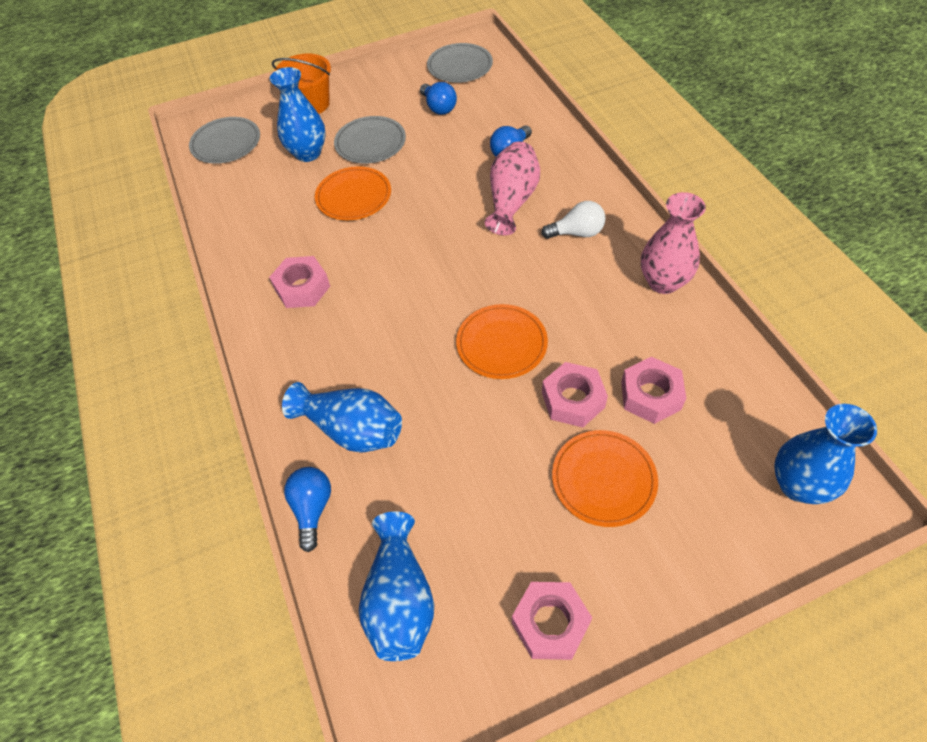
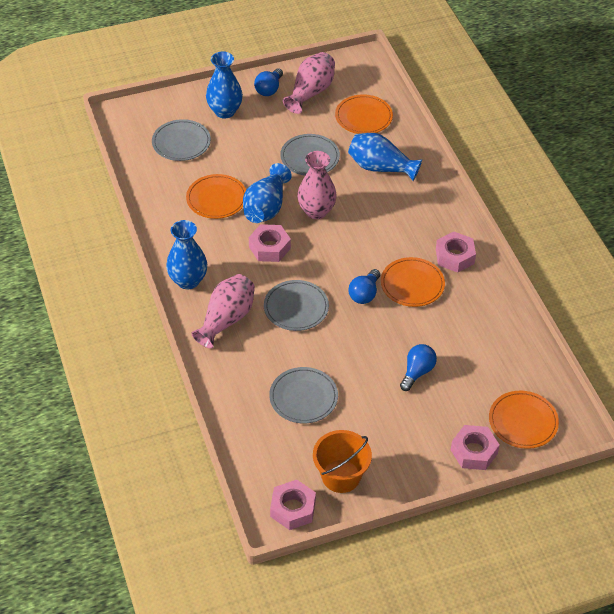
grey plate: [189,117,260,164] [334,116,406,164] [427,43,493,83] = 3 -> [152,119,211,161] [264,280,329,331] [269,367,338,423] [280,134,340,176] = 4
orange plate: [315,166,391,220] [456,304,548,379] [552,430,658,527] = 3 -> [186,174,246,219] [335,95,393,134] [381,257,445,307] [489,391,559,449] = 4
pink vase: [485,141,540,235] [641,192,706,294] = 2 -> [191,274,255,349] [283,52,335,114] [297,151,337,219] = 3
white light bulb: [541,201,606,239] = 1 -> none = 0

